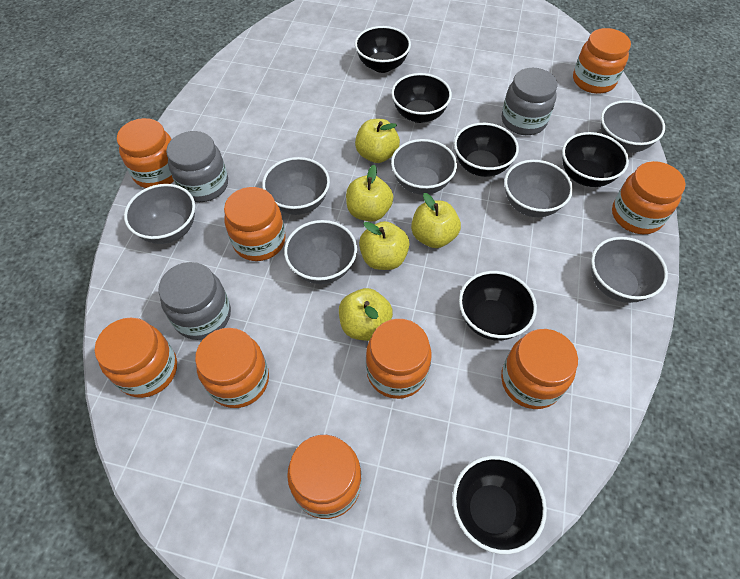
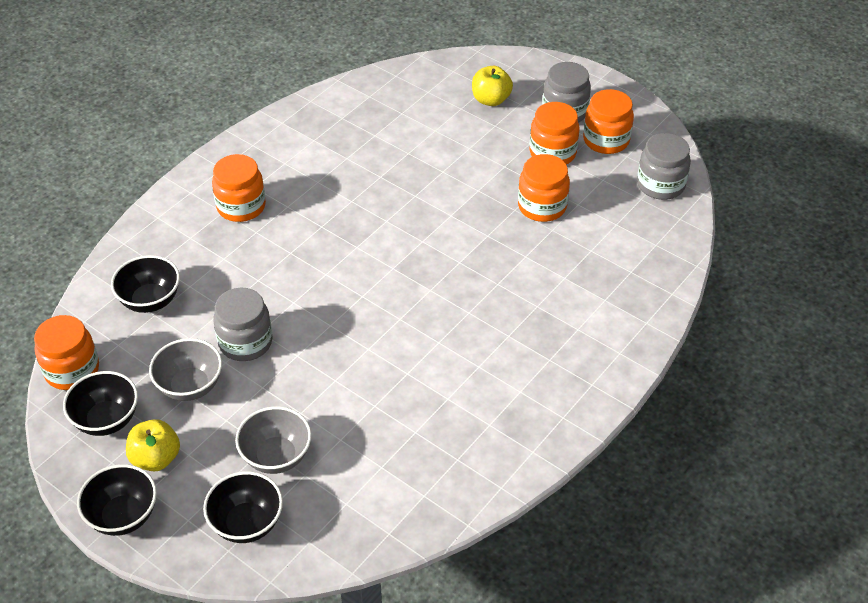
black bowl: [355,26,411,73] [391,73,452,123] [452,456,547,554] [454,123,519,177] [459,271,537,340] [562,132,629,187] = 6 -> [63,371,138,436] [77,464,157,536] [111,255,180,313] [203,471,283,543] = 4
grey bowl: [124,184,195,244] [262,157,330,215] [284,220,357,284] [391,139,457,195] [504,160,573,217] [591,237,668,303] [601,100,665,153] = 7 -> [149,338,222,401] [235,406,311,474] = 2
orange jar: [95,318,177,398] [117,118,174,188] [195,328,269,408] [224,187,286,261] [287,435,362,519] [366,319,432,399] [501,329,578,409] [573,28,631,94] [612,161,685,234] = 9 -> [34,315,99,390] [212,154,266,222] [518,154,570,222] [529,102,580,164] [583,89,634,154] = 5
yellow apple: [339,288,393,341] [346,165,393,222] [355,119,400,163] [359,221,410,270] [411,193,461,248] = 5 -> [126,419,180,471] [472,66,513,106] = 2

